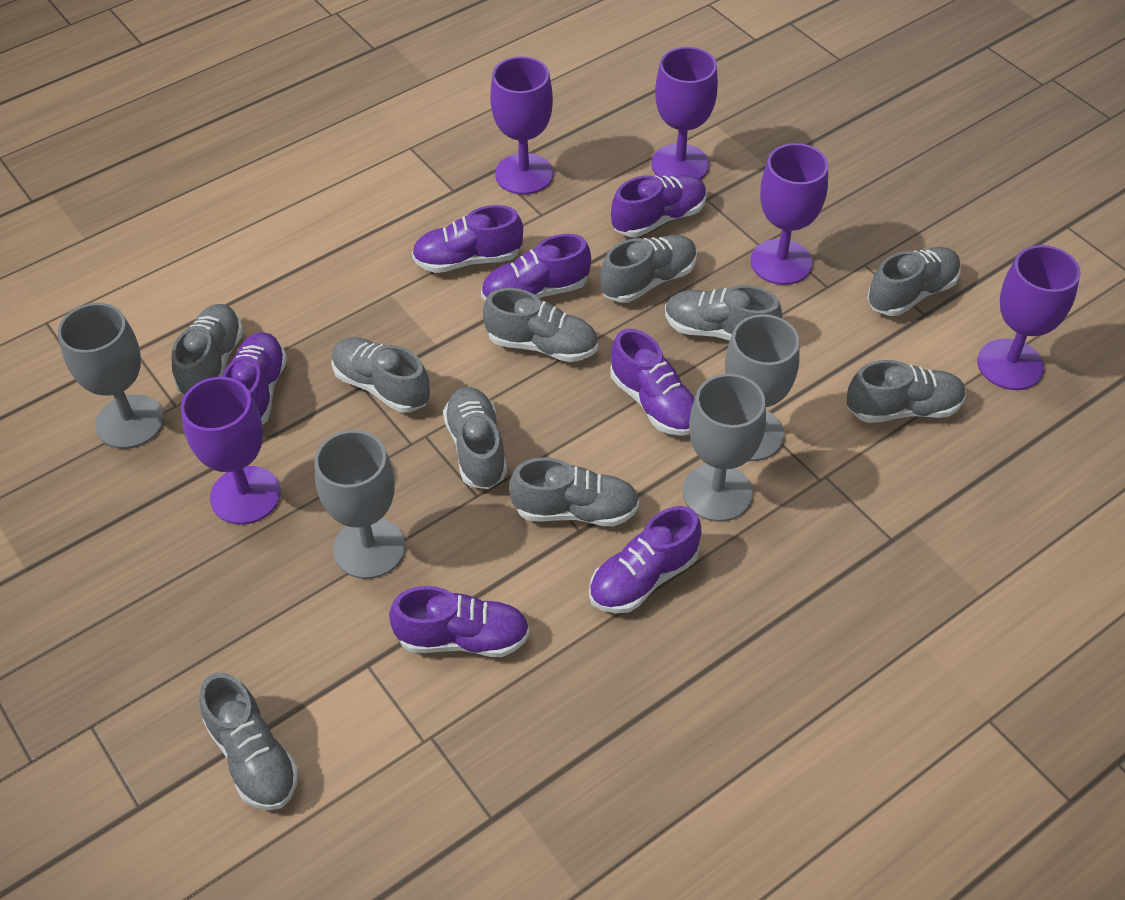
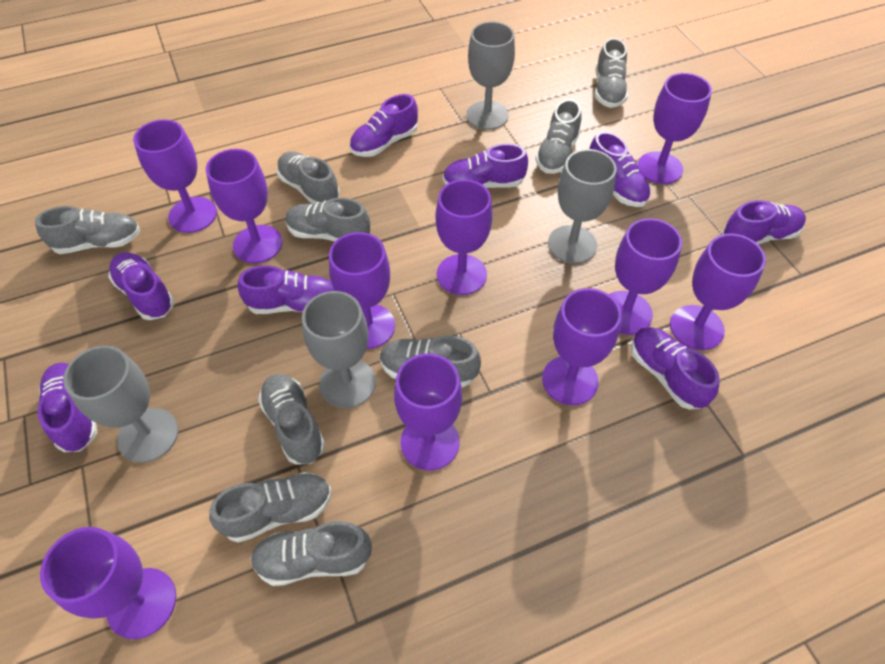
grey shoe: [172,304,243,396] [199,673,299,810] [331,337,430,413] [443,387,507,489] [483,288,598,362] [509,457,639,527] [600,235,697,303] [665,285,782,341] [847,360,966,423] [867,247,961,316] = 10 -> [35,206,141,254] [209,472,332,543] [250,521,372,586] [258,374,325,465] [277,151,340,204] [285,198,370,241] [380,335,481,388] [535,99,582,174] [595,38,628,108] = 9
purple goblet: [181,377,281,525] [490,56,553,195] [651,47,718,179] [751,143,828,285] [977,245,1081,390] = 5 -> [40,527,176,639] [133,119,217,233] [206,149,282,263] [329,232,395,349] [394,353,462,470] [435,179,493,295] [542,288,621,405] [609,218,682,335] [637,73,712,184] [670,233,766,350] = 10
purple shoe: [222,332,287,425] [389,586,530,657] [412,205,523,273] [481,234,591,301] [589,506,702,613] [610,329,695,436] [611,175,707,237] = 7 -> [37,362,98,452] [108,252,174,320] [237,265,335,314] [349,94,418,157] [443,144,528,188] [589,131,651,207] [631,327,720,410] [723,200,806,245] = 8

